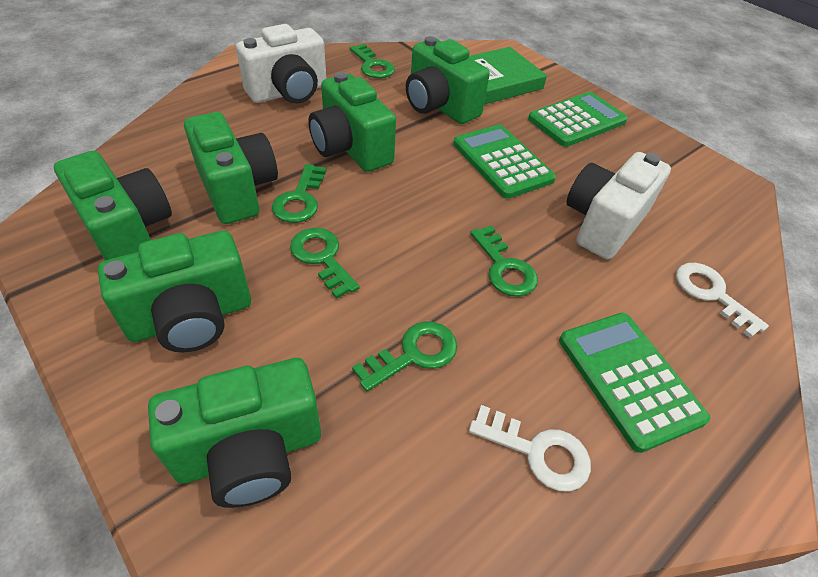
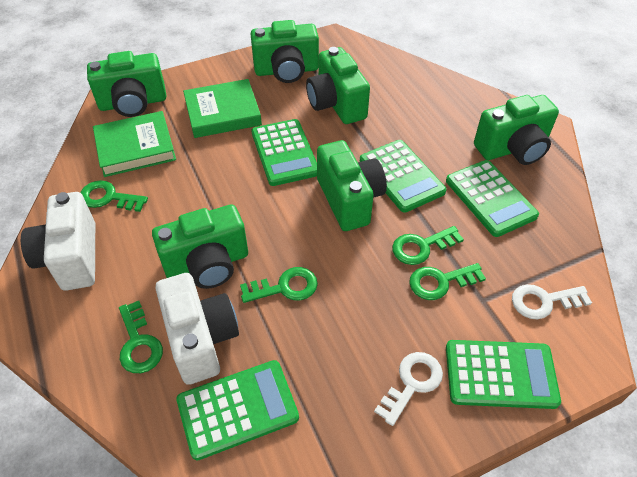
green book: [469,47,547,105] = 1 -> [93,111,176,177] [183,79,262,138] = 2
green calculator: [453,124,556,199] [528,92,628,147] [559,313,710,453] = 3 -> [176,360,299,460] [251,119,317,186] [360,140,447,213] [446,160,539,237] [446,340,561,409] = 5

